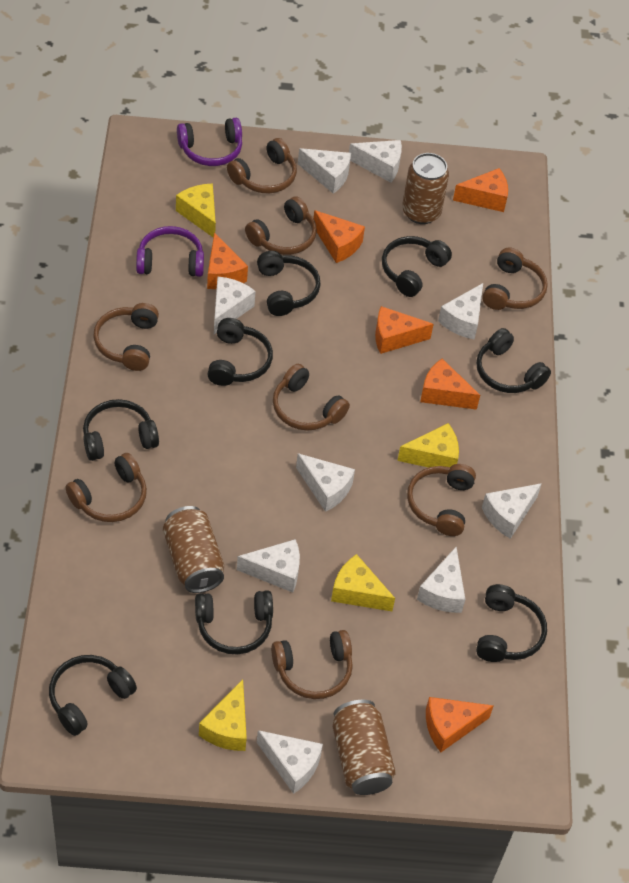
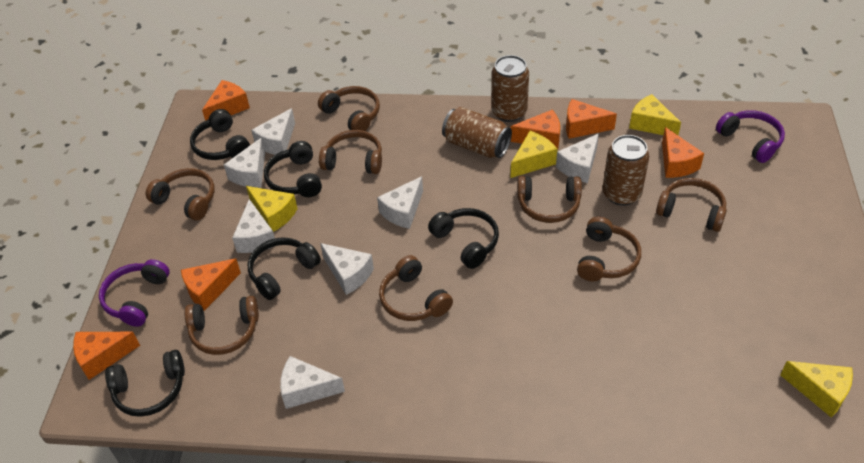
black headphones: [49,655,137,736] [83,399,159,461] [195,591,273,654] [207,318,273,386] [257,251,321,316] [382,236,452,297] [476,328,551,393] [476,584,547,662] = 8 -> [105,350,185,417] [190,109,250,160] [248,237,321,300] [264,141,322,197] [428,208,499,269] = 5
white cheese: [214,276,256,334] [237,539,300,592] [257,730,323,794] [296,453,355,512] [298,148,351,194] [349,140,402,183] [417,547,465,613] [438,283,483,340] [482,483,542,539] = 9 -> [224,138,265,188] [232,199,275,253] [251,108,295,155] [280,356,345,409] [320,243,374,295] [377,176,423,229] [556,133,599,183] = 7

